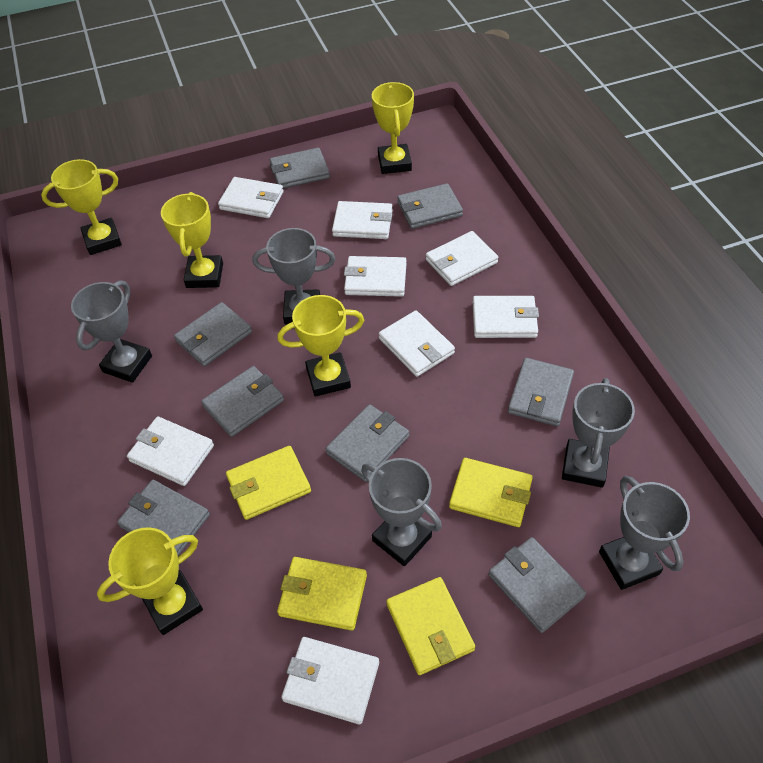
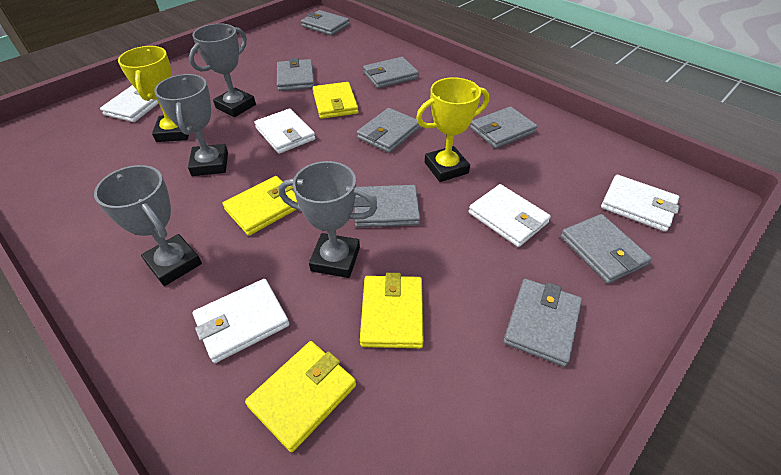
grey trophy: [71,280,152,383] [253,228,335,324] [361,458,442,567] [562,378,635,488] [599,476,690,590] = 5 -> [94,165,202,286] [154,74,228,176] [189,23,256,117] [278,161,377,278] = 4
white wallet: [127,416,214,486] [218,177,284,218] [281,637,379,724] [332,201,393,239] [344,256,407,297] [379,310,455,377] [426,231,499,286] [473,296,539,338] = 8 -> [100,85,159,122] [193,279,289,363] [254,108,315,154] [468,184,551,247] [601,175,680,232] = 5
yellow trophy: [41,159,122,255] [97,527,203,635] [161,192,223,288] [277,295,364,397] [372,82,414,174] = 5 -> [118,46,189,142] [416,77,489,182] = 2

